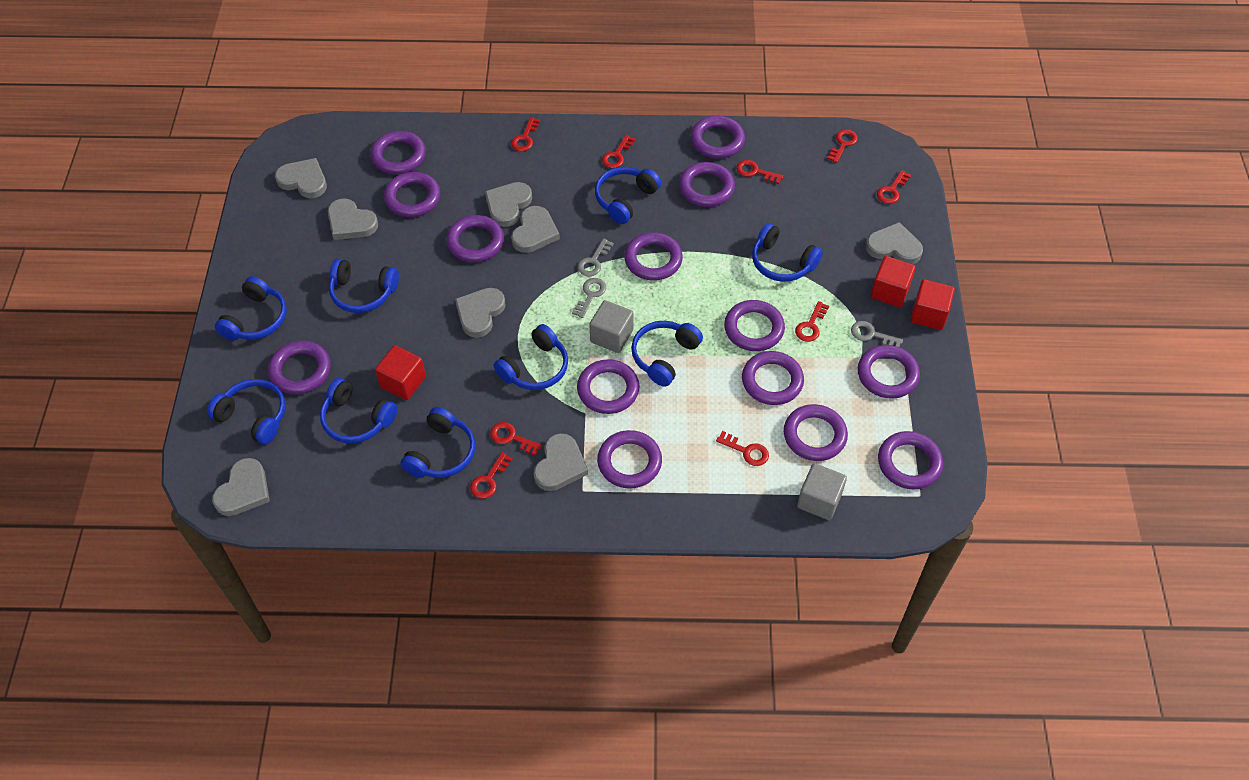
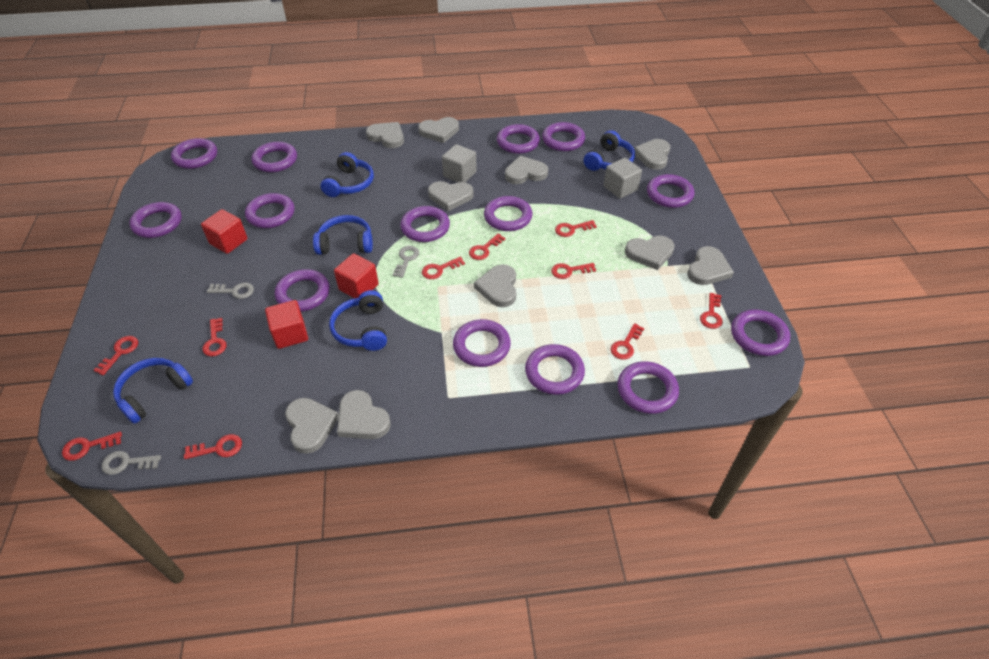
blue headphones: [207,379,285,445] [215,276,287,341] [320,378,397,443] [329,259,399,313] [400,407,475,478] [494,324,568,390] [595,167,661,224] [631,321,703,387] [752,223,823,282] = 9 -> [113,358,193,424] [313,215,373,255] [320,152,374,197] [329,290,387,351] [584,130,635,171] = 5
grey heart: [212,458,270,516] [275,158,327,198] [328,199,378,240] [455,288,506,338] [485,182,532,227] [511,206,560,253] [534,433,588,491] [866,222,923,264] = 8 -> [285,398,339,454] [337,390,391,439] [366,122,404,148] [418,117,459,143] [428,181,474,211] [474,264,516,307] [505,156,548,184] [625,236,675,270] [634,139,670,170] [687,246,734,285] = 10
red key: [470,452,513,499] [490,422,542,456] [511,117,540,151] [602,135,635,168] [716,431,769,466] [736,160,783,184] [795,301,829,342] [827,129,858,163] [877,170,911,204] = 9 -> [62,432,122,461] [93,336,138,375] [184,434,242,459] [203,318,226,357] [422,256,465,279] [469,233,506,260] [551,263,596,279] [555,220,597,237] [611,323,644,360] [700,293,723,329] = 10

